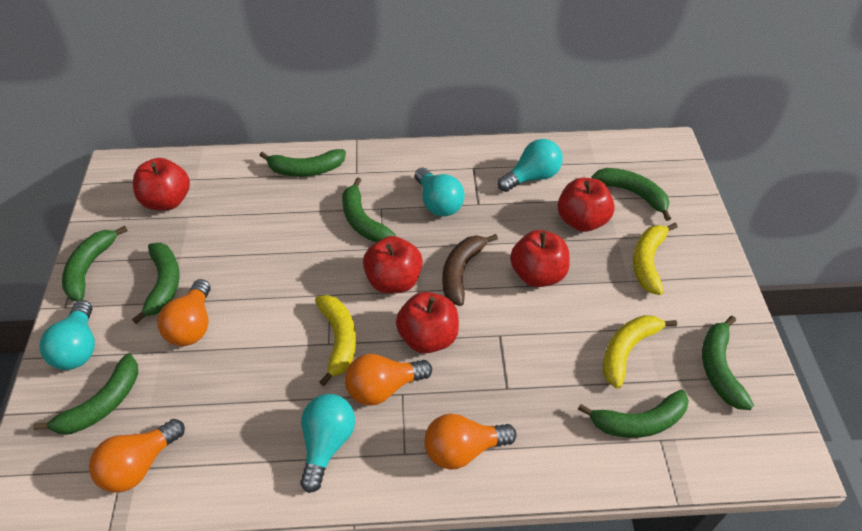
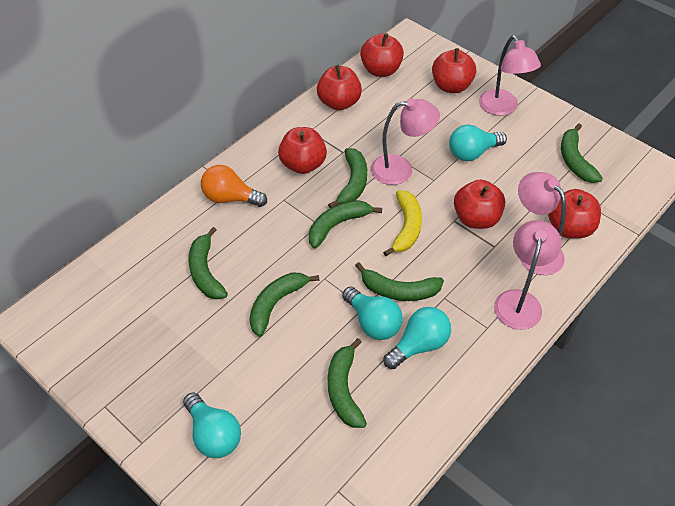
brown banana: [442,234,498,306] = 1 -> none = 0
green banana: [33,353,138,434] [62,226,128,301] [132,243,180,324] [259,149,346,177] [342,177,396,243] [578,389,689,438] [592,168,671,221] [702,316,754,410] = 8 -> [188,227,228,300] [249,273,319,337] [309,200,382,249] [328,148,367,208] [328,338,367,428] [355,262,444,301] [561,124,603,183] = 7
orange light bulb: [89,419,185,493] [157,279,210,346] [345,354,432,406] [424,414,517,470] = 4 -> [201,165,267,207] = 1
pink lamp: none = 0 -> [371,98,440,185] [479,35,541,116] [494,220,562,330] [518,172,566,275] = 4
red apple: [133,158,190,210] [363,236,423,293] [396,292,459,354] [510,230,570,287] [557,178,615,232] = 5 -> [278,127,327,174] [317,65,362,110] [360,33,404,77] [432,48,476,93] [454,180,505,229] [548,189,601,238] = 6
yellow banana: [315,295,356,386] [603,315,677,389] [633,223,678,295] = 3 -> [383,190,422,256] = 1

